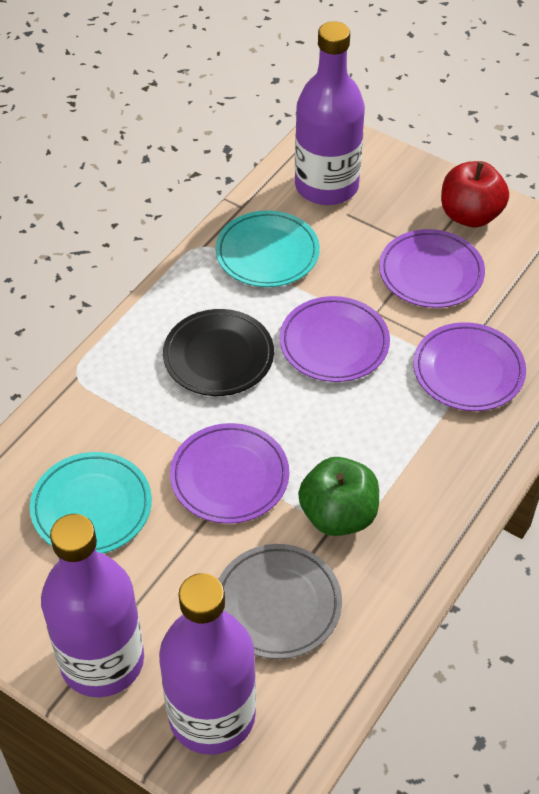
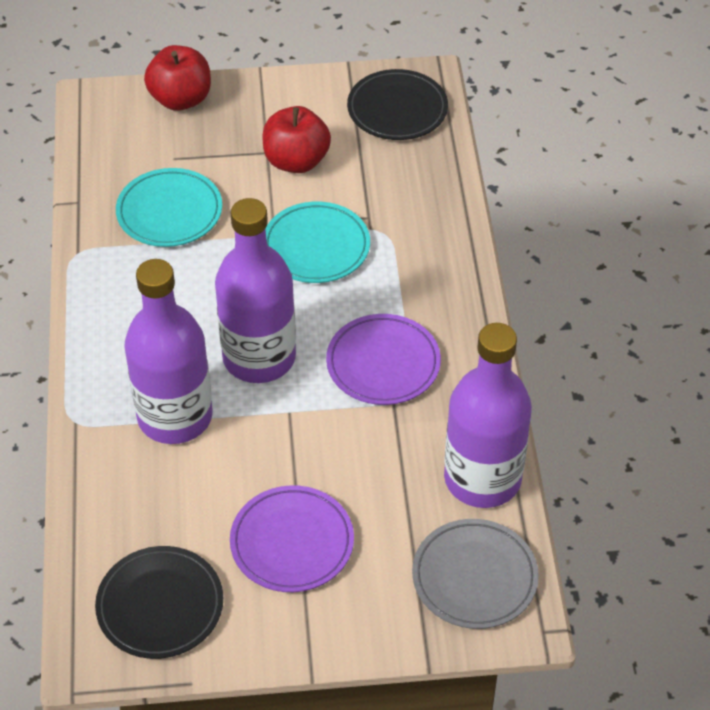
black plate: [163,309,274,396] = 1 -> [95,546,223,659] [347,69,448,140] = 2
green apple: [298,457,379,536] = 1 -> none = 0
purple plate: [170,423,289,524] [280,296,390,382] [379,229,485,308] [413,322,526,411] = 4 -> [230,485,354,592] [326,314,441,405] = 2
red apple: [441,161,509,227] = 1 -> [144,45,211,111] [262,106,331,173] = 2

